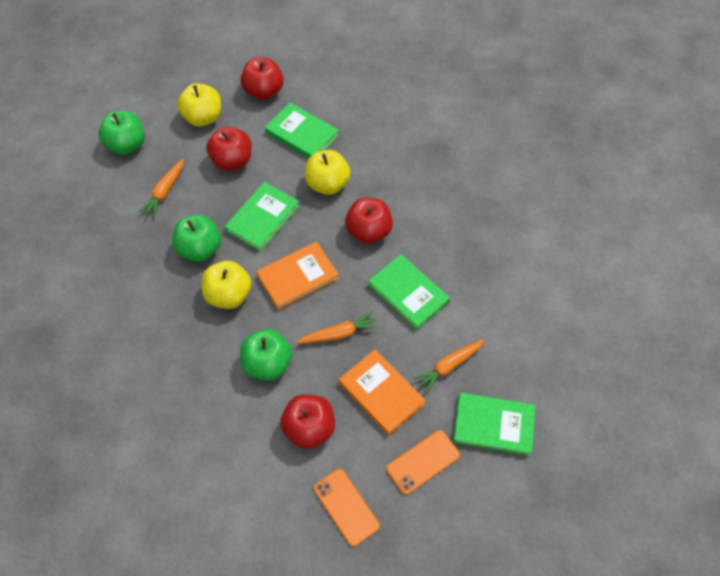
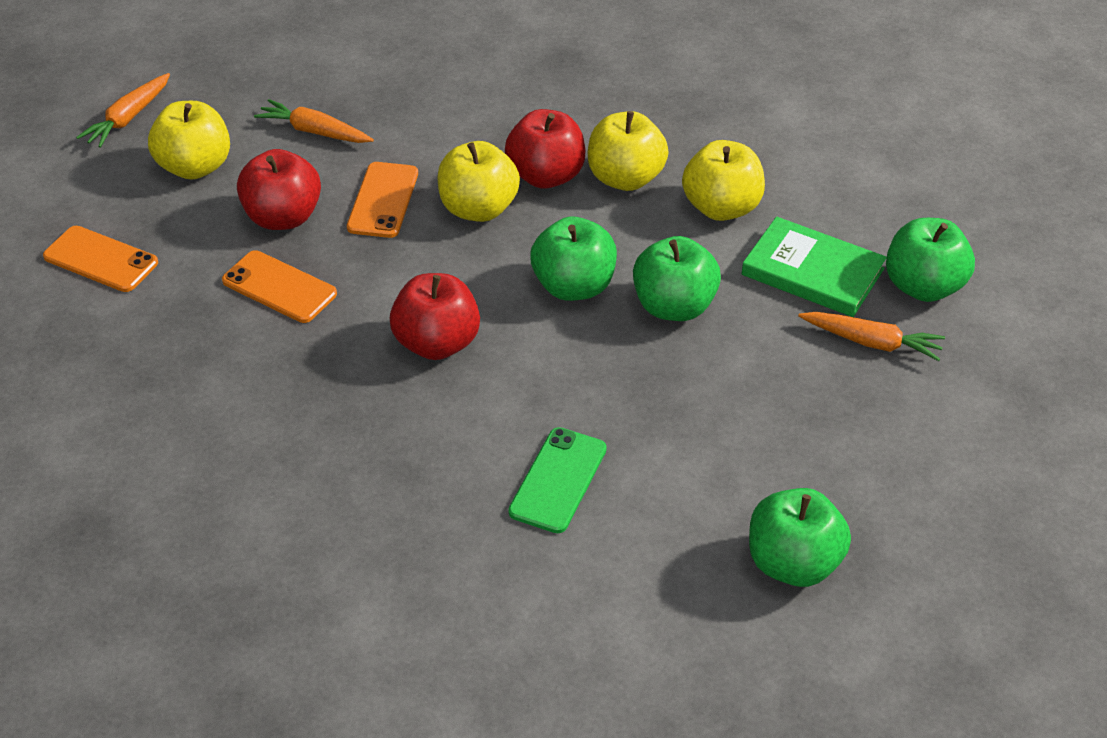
green apple: [99,111,145,155] [172,215,221,262] [240,329,292,380] = 3 -> [530,217,617,301] [633,236,721,321] [749,488,851,587] [886,218,975,302] = 4
green book: [225,182,299,252] [265,102,339,158] [368,254,450,330] [453,393,536,456] = 4 -> [742,217,887,317] = 1
green phone: none = 0 -> [508,427,607,533] = 1
orange book: [256,241,339,310] [339,349,426,435] = 2 -> none = 0
orange phone: [314,469,380,546] [386,430,460,495] = 2 -> [43,226,158,292] [222,250,337,323] [347,162,418,238] = 3
red apple: [206,126,252,171] [241,57,284,100] [280,394,335,449] [345,198,393,244] = 4 -> [237,149,321,230] [390,273,480,360] [505,109,585,189] = 3
yellow apple: [177,83,221,127] [202,261,252,309] [305,150,351,195] = 3 -> [148,101,230,180] [437,141,520,222] [588,111,669,191] [682,140,765,221] = 4

